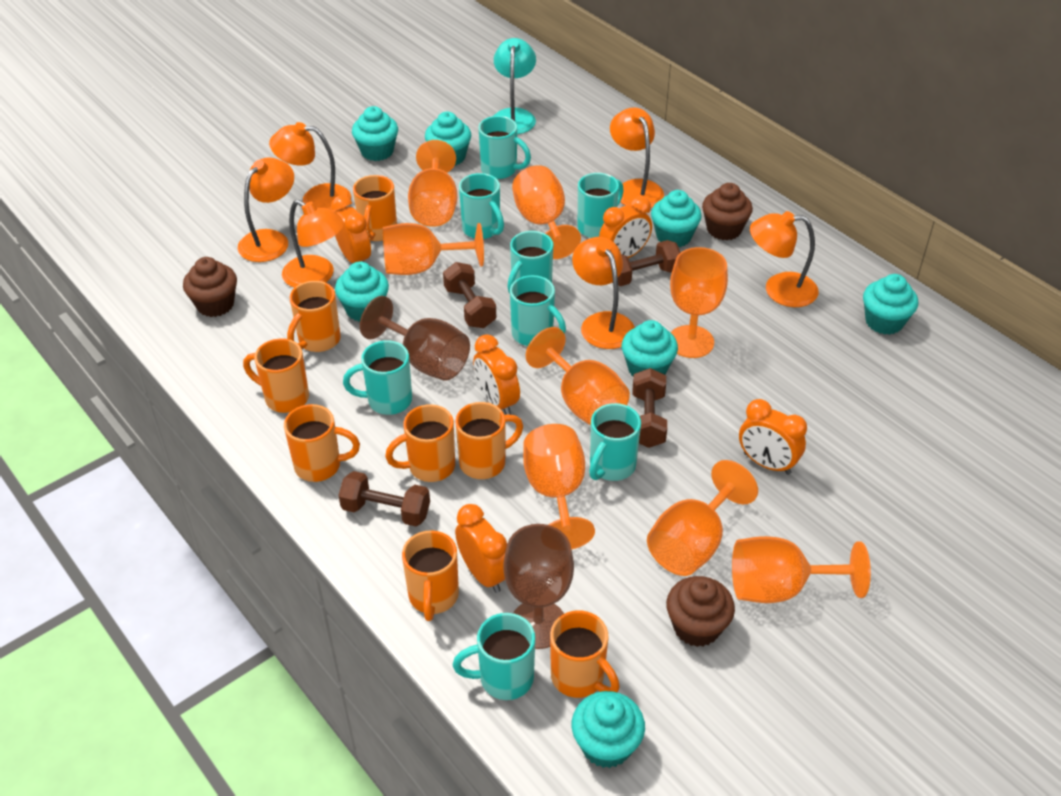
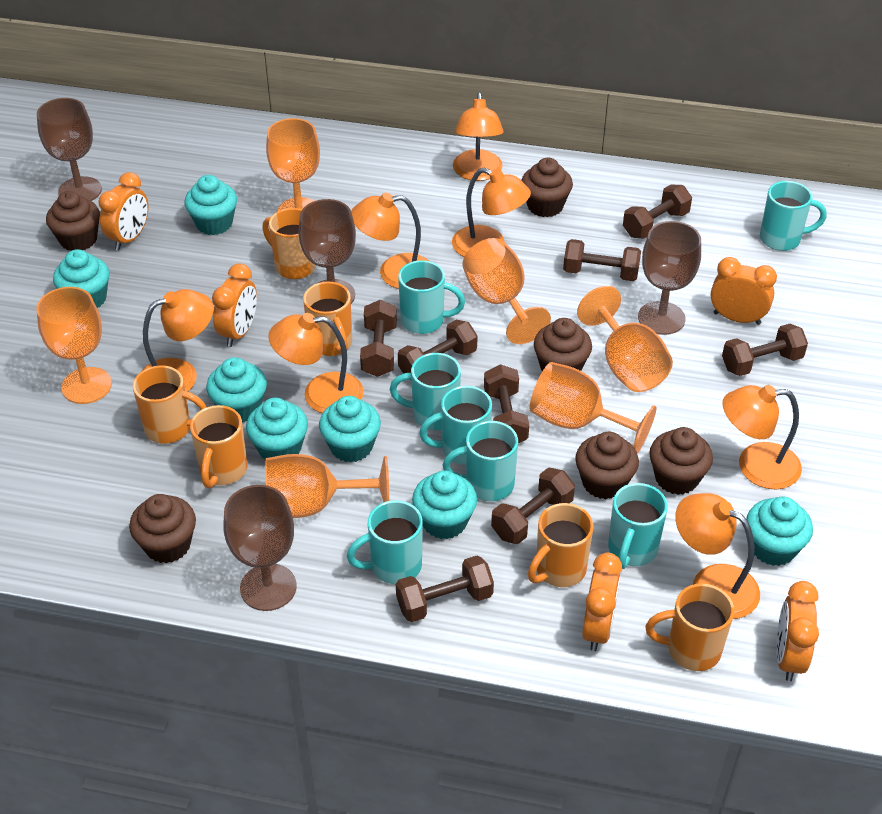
brown cupcake: [183,257,237,317] [666,576,735,647] [702,183,753,240] = 3 -> [46,191,100,251] [129,494,196,563] [521,158,573,217] [534,318,592,371] [575,432,639,499] [649,427,713,495] = 6
brown dumbbell: [338,471,430,526] [443,262,496,328] [612,240,681,286] [633,368,667,448] = 4 -> [360,300,397,377] [396,556,494,622] [398,320,478,374] [484,364,529,443] [491,468,575,544] [563,239,641,281] [623,185,692,239] [722,324,808,376] = 8
brown goblet: [360,296,470,381] [503,524,574,649] = 2 -> [37,98,102,201] [223,485,297,611] [298,199,356,304] [638,221,701,335] = 4
orange goblet: [383,223,484,275] [408,140,457,227] [512,165,581,259] [523,424,595,550] [526,327,630,426] [647,460,758,576] [670,247,728,358] [732,536,871,603] = 8 -> [36,287,112,404] [266,118,320,212] [266,454,389,518] [462,238,551,344] [530,362,657,453] [577,286,673,392] = 6
orange lamp: [238,158,294,262] [269,122,351,212] [282,200,345,288] [572,237,635,349] [610,107,664,208] [750,211,819,307] = 6 -> [141,289,213,392] [268,313,364,413] [351,193,429,289] [452,168,531,257] [453,92,504,181] [675,493,760,619] [722,385,802,489] = 7
orange mug: [243,338,309,413] [284,404,360,482] [287,281,341,352] [353,175,397,241] [385,404,455,482] [402,530,459,621] [455,402,523,479] [550,611,620,698] = 8 -> [133,365,207,444] [190,405,248,488] [262,208,316,279] [303,282,352,356] [528,503,594,587] [645,583,734,671] = 6
turquoise lamp: [494,38,536,134] = 1 -> none = 0
turquoise mug: [343,340,412,415] [452,613,535,700] [459,173,504,239] [478,116,531,179] [507,231,553,294] [510,275,566,346] [578,173,624,238] [589,403,641,481] = 8 -> [347,500,423,584] [390,353,461,430] [398,260,465,334] [419,386,492,465] [443,421,518,501] [608,483,668,569] [760,181,826,251] = 7

